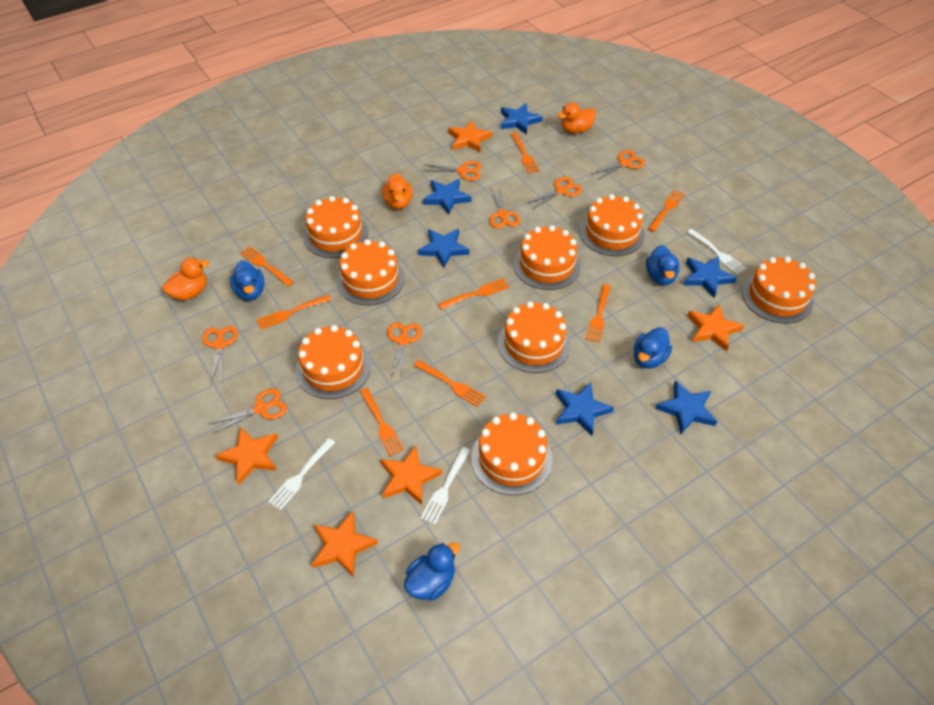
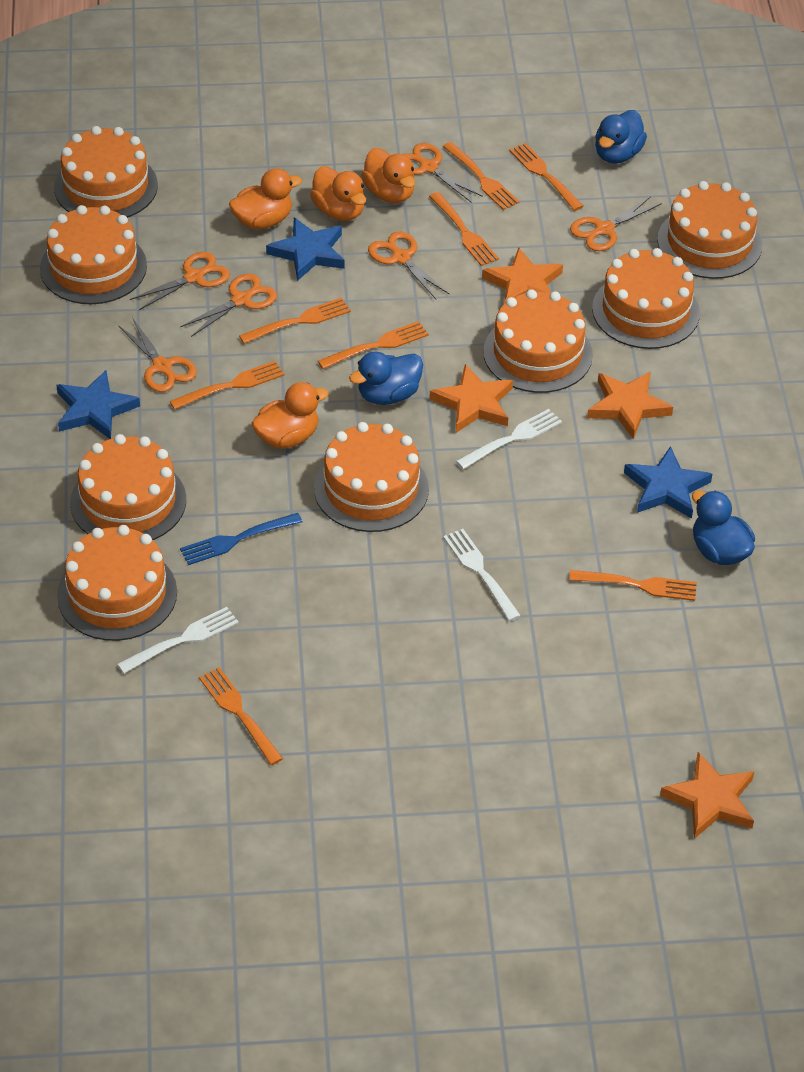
blue duck: [230,261,264,300] [404,542,460,601] [634,327,672,368] [646,245,680,285] = 4 -> [349,352,423,405] [595,110,647,163] [692,490,755,565] = 3
blue fork: none = 0 -> [180,513,303,565] = 1
blue star: [418,229,469,268] [423,179,471,215] [501,103,543,135] [556,382,614,436] [655,381,717,434] [684,256,737,298] = 6 -> [57,370,140,439] [266,218,345,281] [624,446,712,519] = 3
orange duck: [162,258,209,300] [382,173,413,209] [557,102,596,133] = 3 -> [229,168,302,229] [251,382,329,448] [310,166,366,221] [361,148,415,203] = 4
orange scissors: [202,326,238,382] [209,388,287,434] [387,322,422,378] [423,161,482,181] [489,187,520,228] [526,177,582,209] [591,150,645,180] = 7 -> [118,319,197,392] [130,252,230,310] [180,274,277,337] [368,231,449,299] [403,143,483,203] [570,196,662,251] = 6
orange star: [215,427,278,485] [312,511,378,577] [380,446,442,505] [448,121,492,152] [687,304,744,351] = 5 -> [430,364,513,433] [482,248,563,304] [587,372,673,439] [660,752,754,839] = 4

